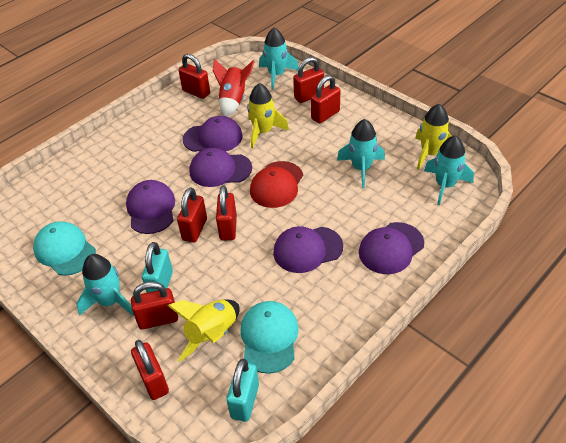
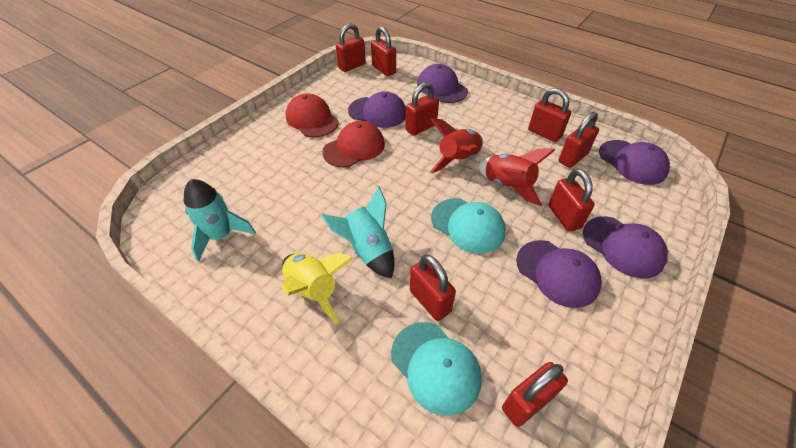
red cap: [250,161,303,208] = 1 -> [285,93,339,137] [322,121,385,168] = 2
red padlock: [131,281,178,330] [131,340,169,400] [177,187,207,243] [179,54,210,99] [216,186,237,240] [293,57,324,103] [311,75,340,124] = 7 -> [336,23,366,72] [371,27,396,76] [405,82,439,136] [410,255,456,321] [502,362,568,427] [528,88,571,142] [548,169,595,232] [558,112,599,168] = 8
red rocket: [213,59,255,116] = 1 -> [430,118,483,174] [478,148,555,206] = 2
turquoise padlock: [142,242,173,293] [227,359,259,422] = 2 -> none = 0
turquoise rocket: [76,254,134,316] [259,28,299,90] [337,119,385,188] [424,136,474,205] = 4 -> [184,179,256,262] [321,186,395,279] = 2
yellow rocket: [168,299,240,362] [247,83,289,148] [415,104,452,170] = 3 -> [282,252,354,325] = 1

